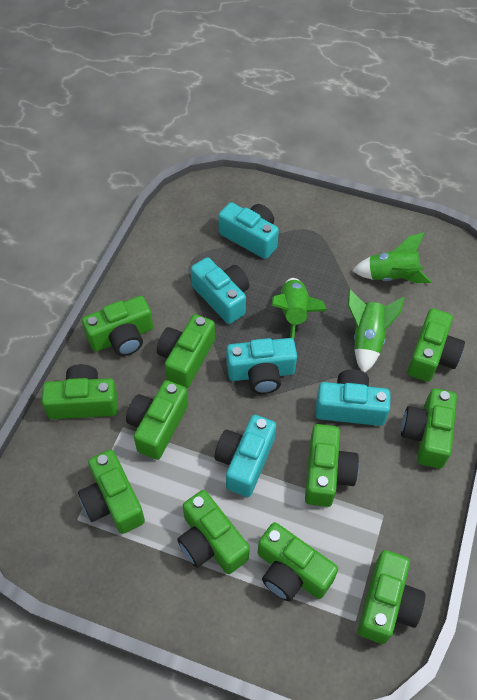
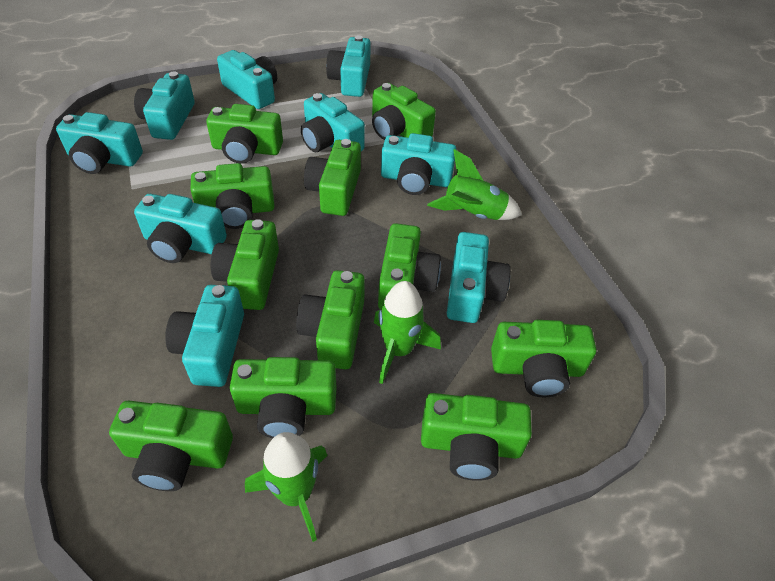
turquoise camera: [191,257,249,324] [215,415,276,497] [218,202,279,259] [226,338,297,394] [315,369,390,426] = 5 -> [56,112,143,174] [134,71,195,140] [134,194,227,263] [165,285,244,387] [217,50,277,109] [301,93,365,152] [326,35,371,97] [381,133,457,195] [447,232,510,323] = 9

